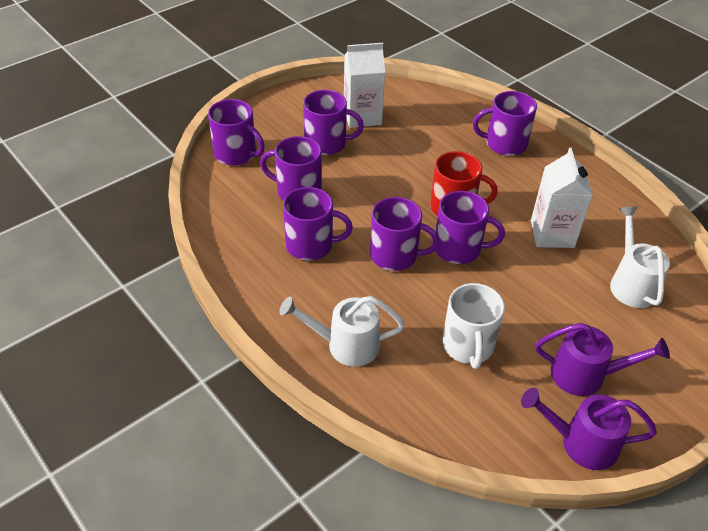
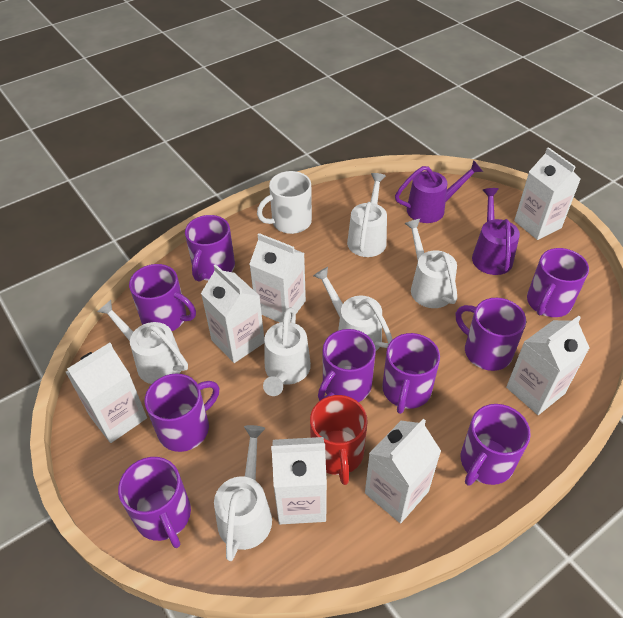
purple mug: [208,99,265,166] [260,136,322,201] [283,187,353,260] [303,90,364,155] [370,197,439,271] [435,191,505,264] [473,91,537,156] = 7 -> [118,457,191,548] [129,264,196,331] [144,374,219,452] [185,215,235,282] [318,329,376,402] [382,333,440,414] [456,298,526,371] [461,404,531,485] [527,248,589,317] = 9
white carton: [344,43,385,128] [531,148,593,248] = 2 -> [66,343,147,443] [201,264,264,363] [249,233,306,323] [271,437,327,524] [365,419,441,523] [506,316,590,415] [514,147,580,240] = 7
white watering can: [279,296,405,367] [610,206,670,308] = 2 -> [97,300,188,384] [214,425,272,561] [263,307,311,396] [313,267,393,351] [347,173,387,257] [404,219,457,308] = 6

